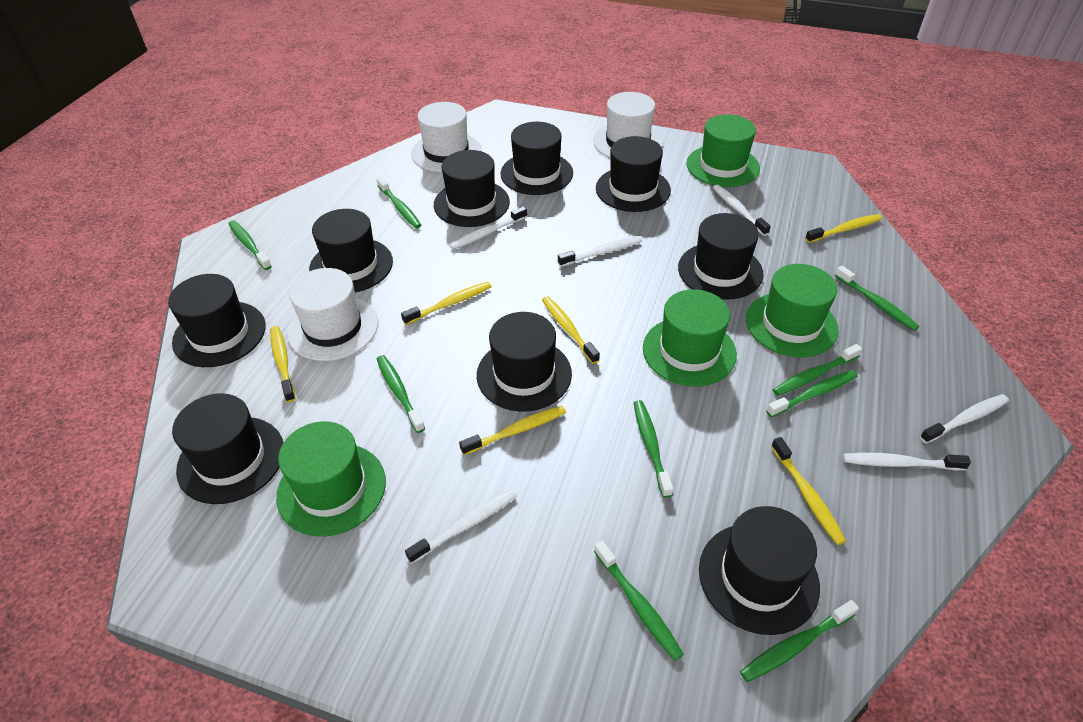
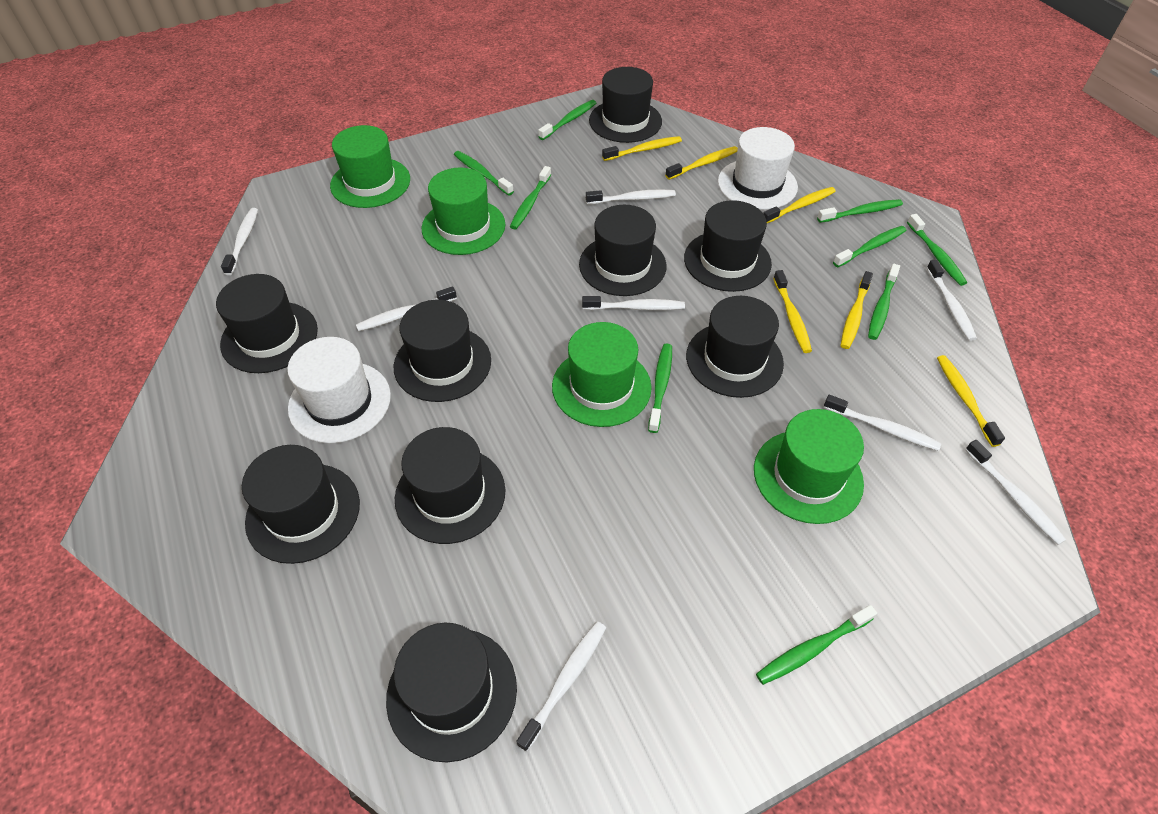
white hat: [287,268,378,361] [411,102,482,172] [593,92,663,158] = 3 -> [287,337,391,443] [718,127,798,210] = 2
white toothbrush: [405,489,517,564] [449,206,527,250] [558,236,642,267] [713,185,771,236] [843,453,971,471] [920,394,1009,443] = 6 -> [221,208,258,275] [356,286,457,331] [516,621,606,752] [582,296,685,310] [586,189,676,204] [824,395,941,451] [927,260,977,341] [965,440,1066,545] = 8

